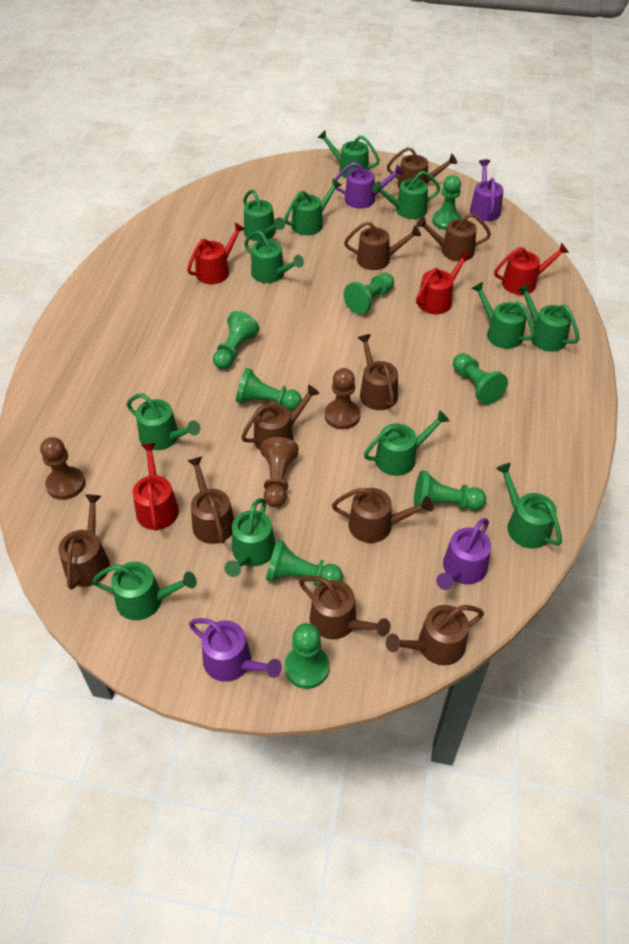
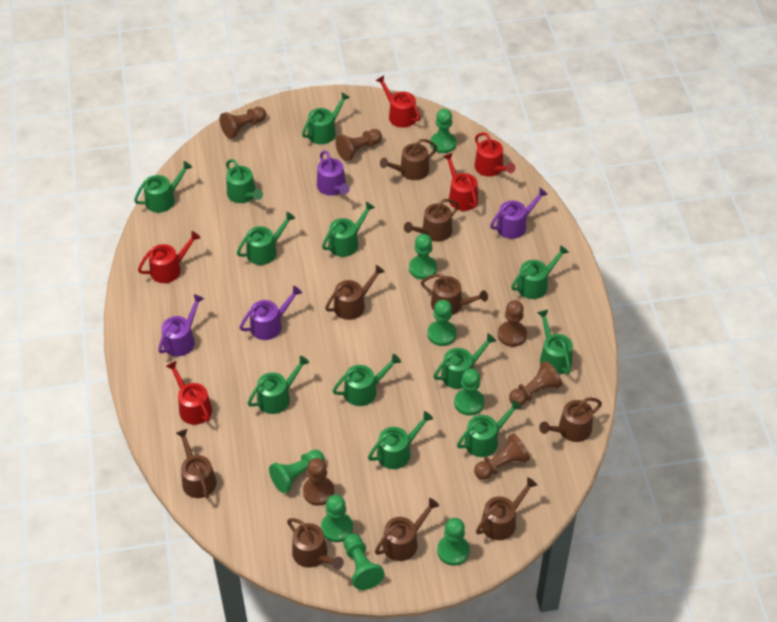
brown pawn: [40,437,85,500] [260,437,298,507] [325,368,360,429] = 3 -> [220,107,266,139] [303,458,334,506] [336,129,382,161] [474,433,530,480] [498,300,527,347] [509,361,562,406] = 6
brown watering can: [58,494,110,590] [187,457,234,544] [241,384,320,450] [299,576,390,639] [332,488,433,543] [344,222,421,270] [357,334,398,410] [386,605,484,665] [387,147,457,189] [416,213,491,262] = 10 -> [176,429,216,498] [287,518,344,570] [325,265,385,320] [375,498,439,561] [380,139,437,180] [404,199,459,242] [421,274,488,315] [476,477,537,540] [539,397,602,442] = 9
red watering can: [133,443,179,531] [187,223,245,284] [416,251,472,314] [494,243,569,295] = 4 -> [138,231,200,283] [166,361,212,425] [376,76,420,128] [443,153,478,211] [474,132,515,177] = 5

